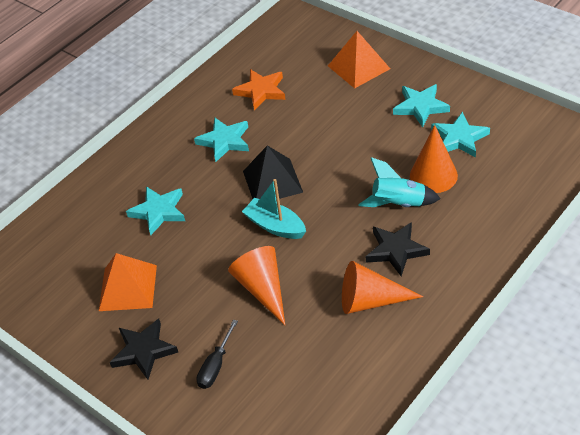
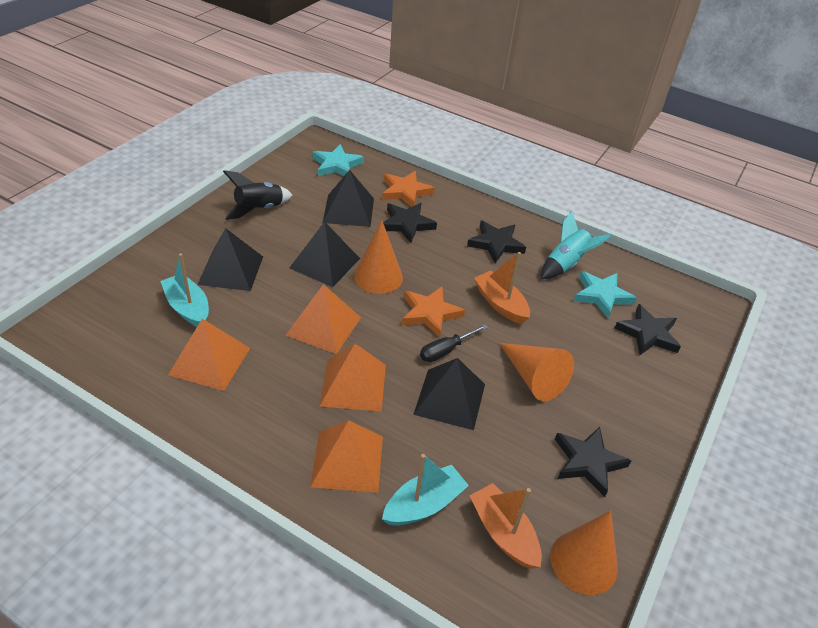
black pyramid: [243,145,303,199] = 1 -> [197,228,263,291] [289,222,360,287] [323,170,374,227] [413,358,485,430] = 4
black rocket: none = 0 -> [223,170,293,220] = 1
black star: [110,319,178,380] [366,222,430,277] = 2 -> [383,203,437,243] [467,220,526,263] [555,426,631,497] [615,304,681,355] = 4
orange boat: none = 0 -> [469,483,542,569] [474,252,530,324] = 2
orange pyramid: [99,253,157,311] [328,31,390,88] = 2 -> [168,319,250,391] [286,284,361,354] [310,420,383,493] [320,343,386,412] = 4
orange star: [232,69,286,110] = 1 -> [382,171,434,207] [402,286,465,338] = 2
turquoise boat: [242,179,306,239] = 1 -> [160,253,209,327] [382,454,469,526] = 2
turquoise star: [126,186,185,235] [194,117,249,162] [393,84,450,127] [431,112,490,157] = 4 -> [312,144,364,176] [574,271,637,318] = 2

